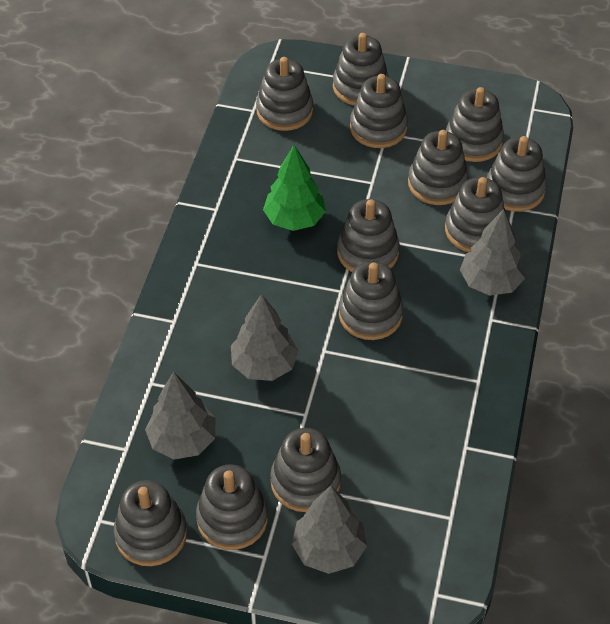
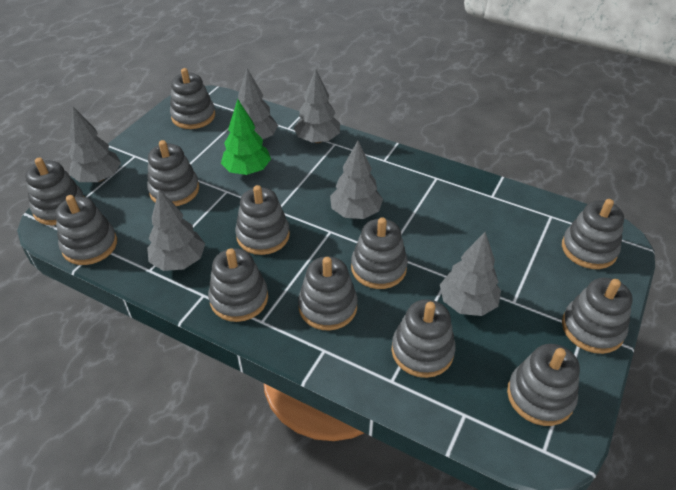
grey tree: [145,372,215,460] [231,294,298,381] [292,486,367,574] [460,209,525,296] = 4 -> [69,107,121,182] [147,189,205,271] [238,68,278,139] [294,69,340,143] [330,141,383,219] [440,232,501,316] = 6

